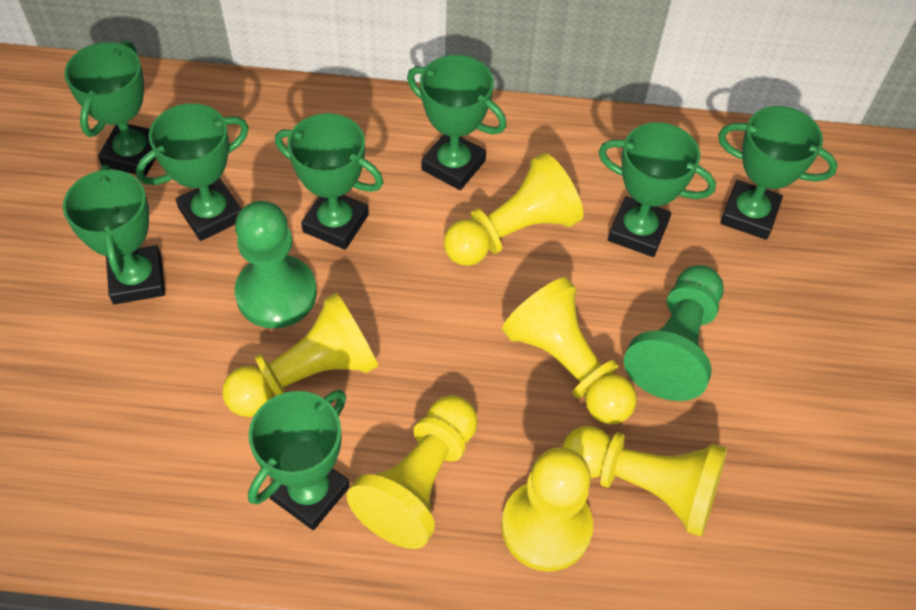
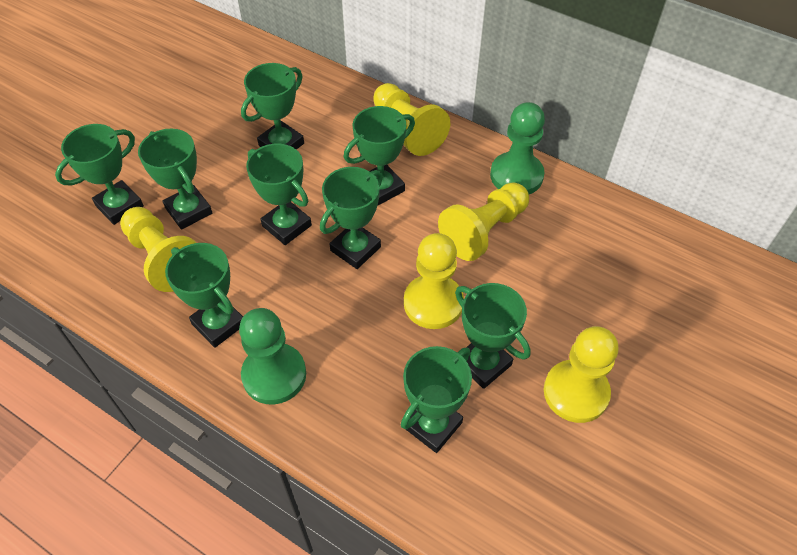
green trophy: [63,165,165,305] [64,41,156,176] [136,103,249,241] [248,390,350,530] [275,113,384,250] [407,55,507,190] [598,122,716,257] [718,106,838,240] = 8 -> [55,124,144,225] [138,129,212,230] [165,243,243,348] [241,63,304,150] [246,144,312,245] [320,167,383,269] [343,106,415,205] [401,346,472,453] [455,283,531,389] = 9
yellow pawn: [222,293,378,417] [347,395,478,549] [444,153,583,266] [501,447,593,572] [502,277,637,425] [563,426,727,537] = 6 -> [120,207,196,292] [373,83,450,156] [404,233,464,329] [438,183,529,261] [544,326,618,423] = 5

